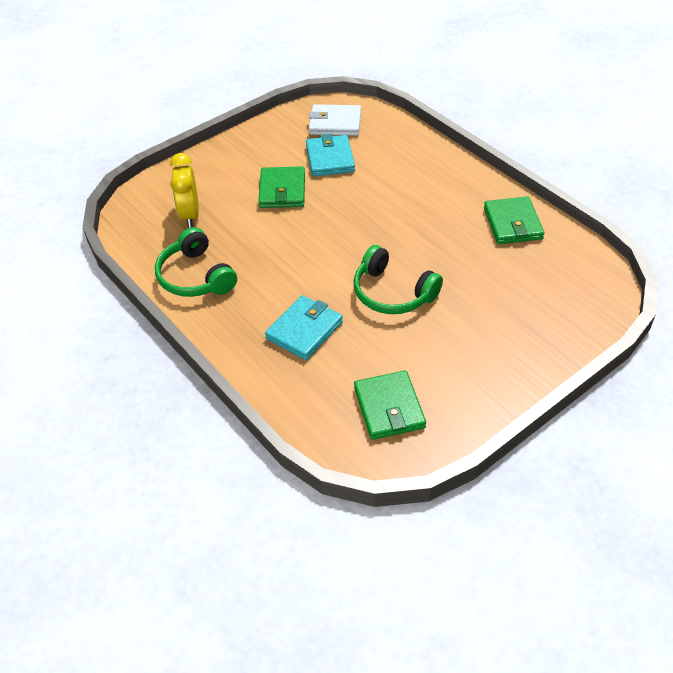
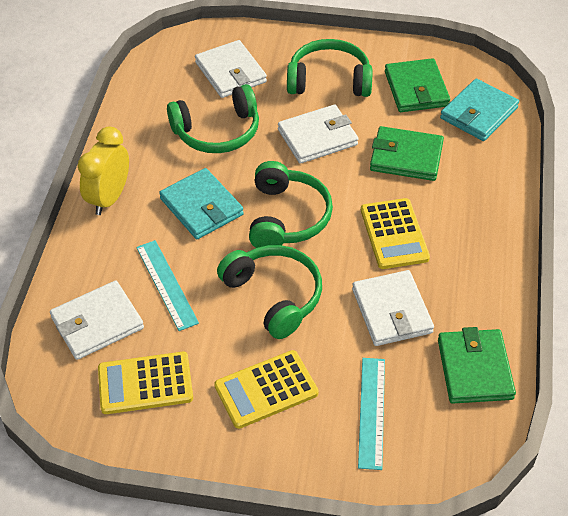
green headphones: [155,227,237,297] [354,245,443,314] = 2 -> [167,84,259,153] [217,245,322,339] [249,161,333,248] [287,39,372,97] = 4
turquoise ruler: none = 0 -> [136,240,199,331] [358,358,385,470] = 2
white wallet: [309,104,361,136] = 1 -> [50,281,144,360] [195,40,267,98] [278,105,358,164] [352,270,434,346] = 4
yellow calculator: none = 0 -> [98,352,193,414] [214,350,319,429] [361,198,430,269] = 3

